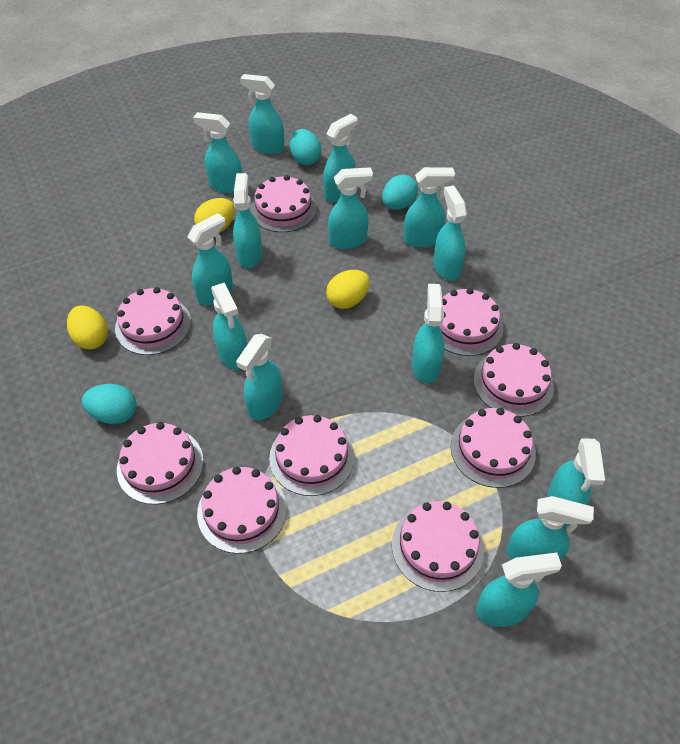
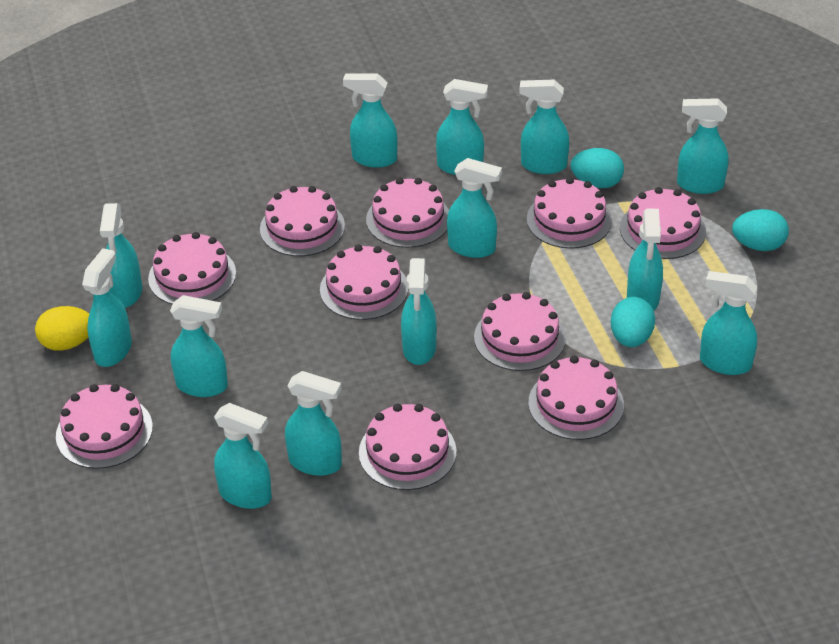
pink cake: [115,287,191,355] [117,422,203,505] [197,467,287,554] [250,175,317,232] [269,415,355,496] [392,501,484,592] [439,288,503,356] [451,408,536,488] [473,343,554,417] = 9 -> [56,384,153,469] [148,232,236,305] [260,186,345,256] [320,245,408,320] [359,404,457,490] [366,178,449,248] [474,292,566,371] [527,177,612,249] [528,356,624,440] [620,187,706,259] = 10
turquoise spray bottle: [188,213,233,305] [193,112,242,193] [211,283,247,370] [233,173,262,268] [236,334,283,420] [240,74,284,154] [323,114,358,202] [328,167,373,249] [404,167,455,248] [412,284,445,383] [433,185,467,281] [476,553,562,627] [507,496,594,562] [547,438,605,527] = 14 -> [82,248,132,367] [100,203,142,308] [170,295,228,397] [214,403,272,509] [285,371,342,476] [343,73,397,168] [401,258,437,365] [436,79,488,175] [447,158,502,258] [519,80,569,174] [627,209,663,311] [677,98,729,194] [700,271,757,375] = 13
yellow egg: [67,305,108,349] [194,198,235,233] [326,270,370,309] = 3 -> [35,306,89,351] = 1

